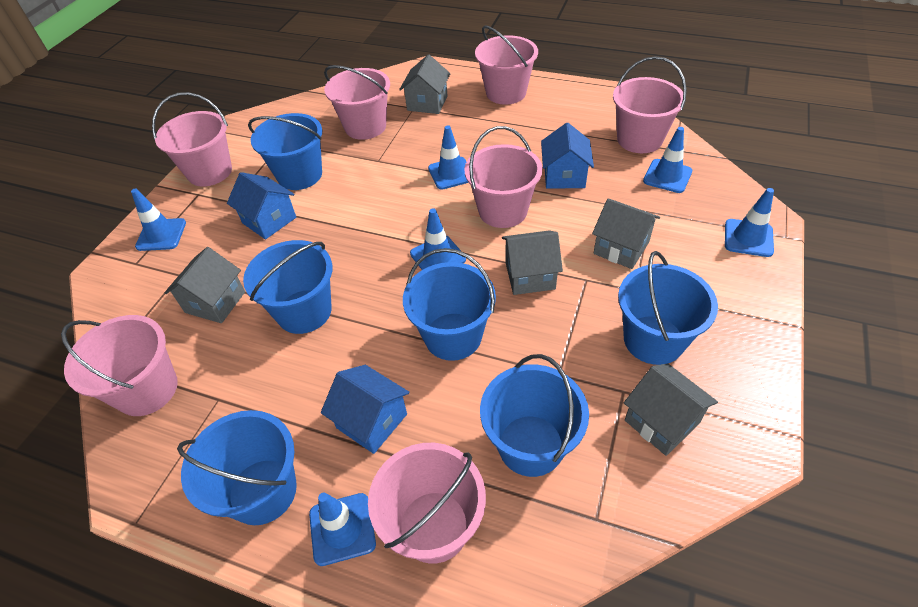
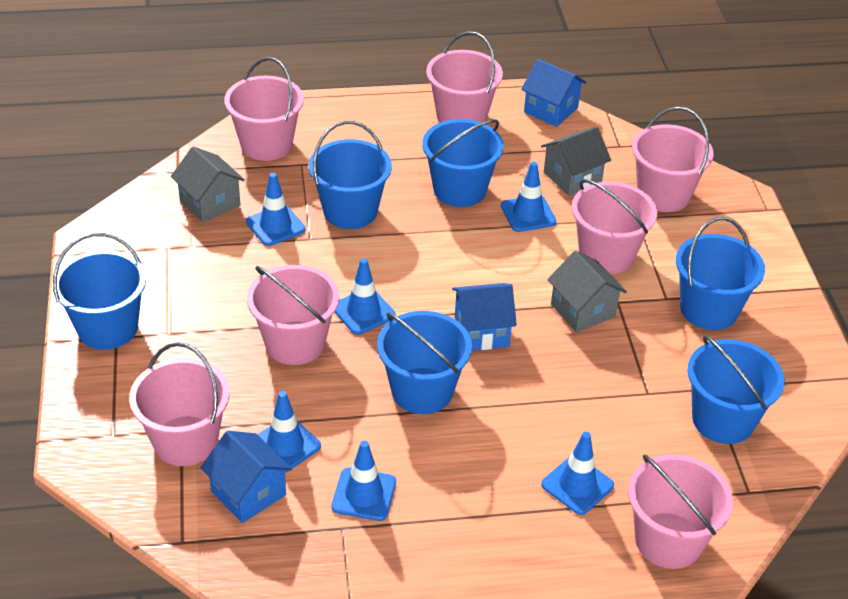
grey house: [165,247,245,323] [399,54,450,114] [502,231,563,295] [592,198,660,269] [624,363,718,456] = 5 -> [171,146,245,223] [541,126,611,196] [547,250,627,333] = 3

